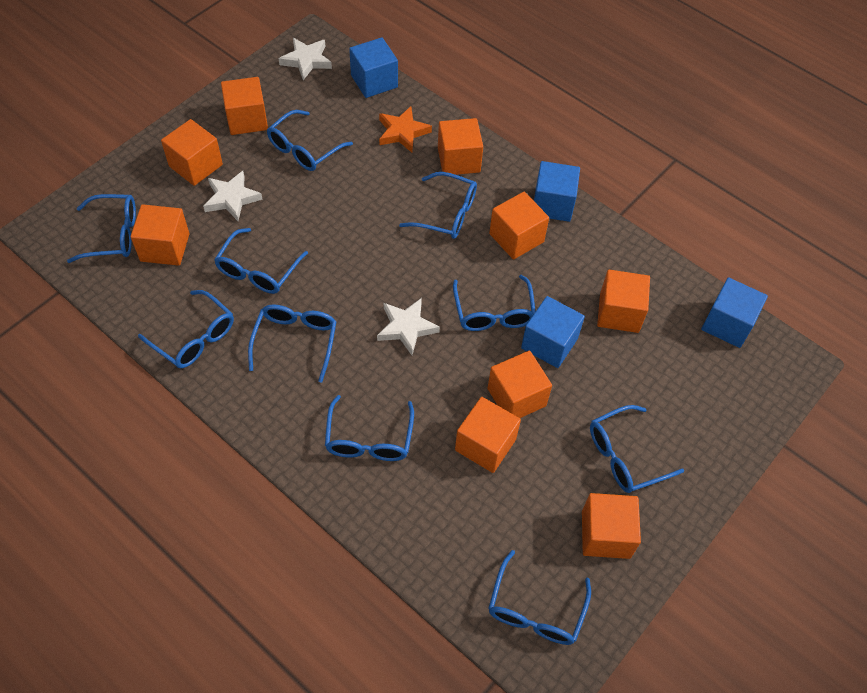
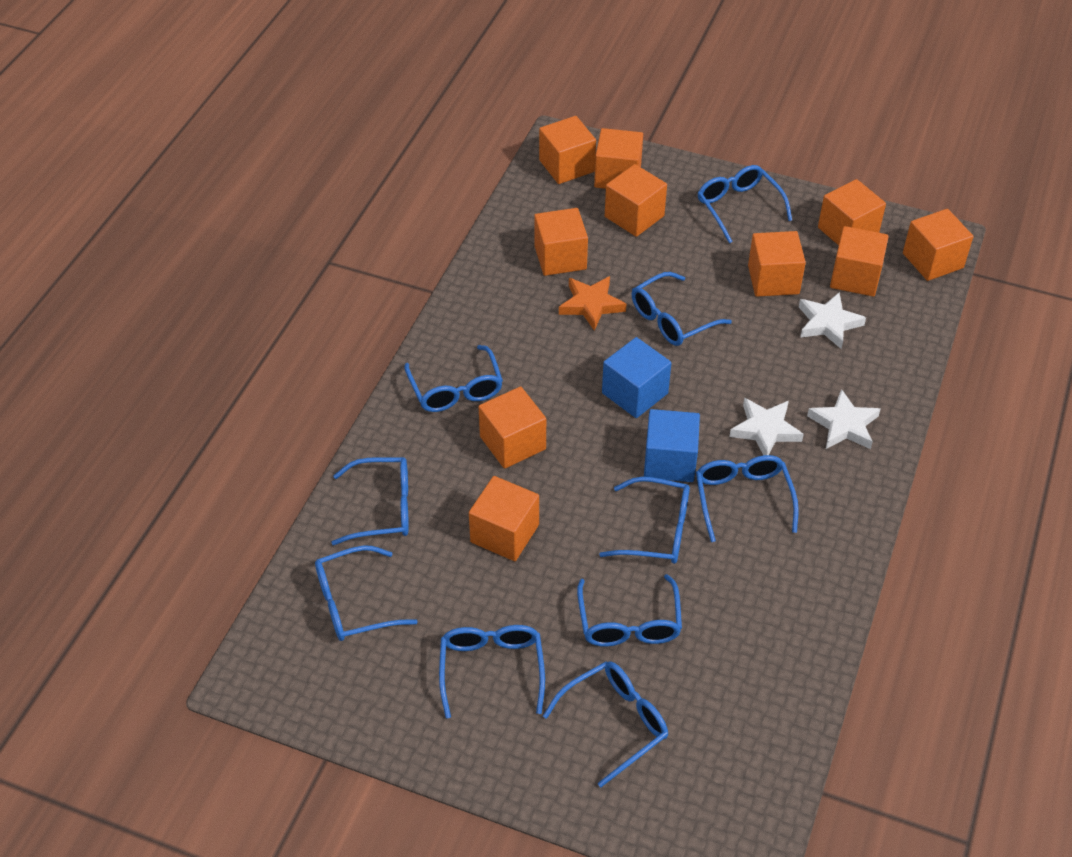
blue cube: [349,37,398,98] [521,296,585,368] [534,161,580,222] [701,277,768,348] = 4 -> [602,337,671,418] [644,409,700,482] = 2
orange cube: [131,204,189,266] [161,119,223,186] [221,77,268,135] [438,118,483,175] [455,397,521,473] [488,350,552,418] [489,192,549,260] [582,493,641,559] [597,270,650,333] = 9 -> [469,476,539,561] [479,386,546,469] [534,208,588,276] [539,116,596,184] [594,128,643,189] [605,164,667,237] [748,231,806,297] [818,179,886,245] [830,226,889,297] [903,209,973,281] = 10

